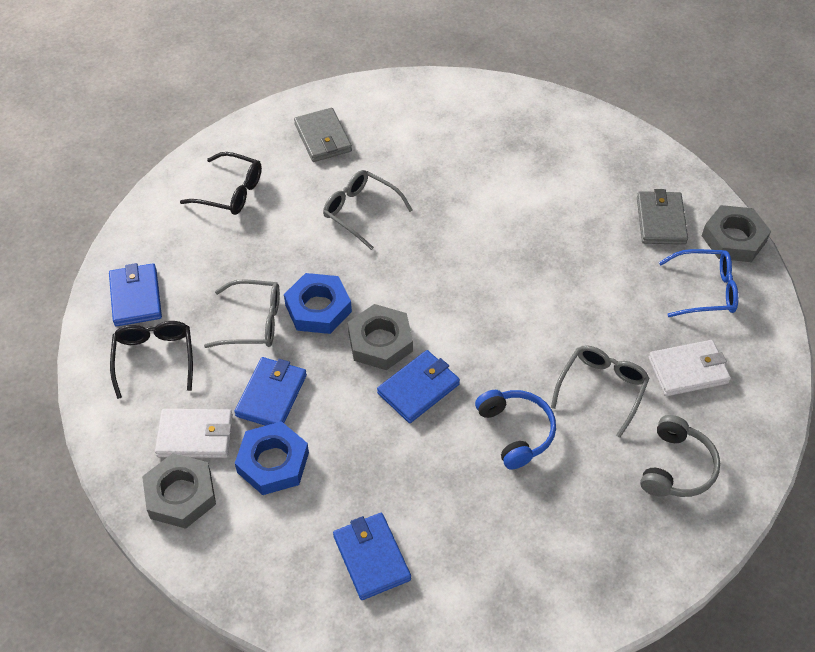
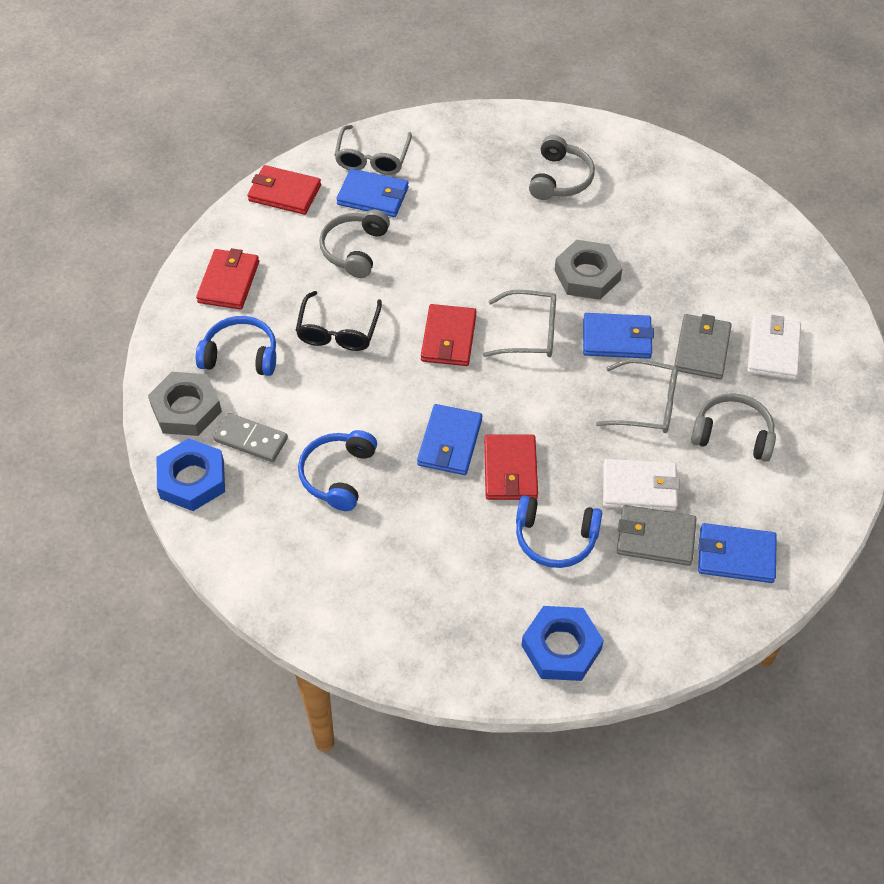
black glasses: [110,321,193,399] [180,152,262,215] = 2 -> [295,291,382,351] = 1
blue glasses: [659,249,738,317] = 1 -> none = 0
blue headphones: [475,390,556,470] = 1 -> [196,316,276,376] [298,430,377,511] [516,495,602,568] = 3
grey domino: none = 0 -> [213,413,288,462] = 1
grey headphones: [640,415,720,497] = 1 -> [319,209,390,278] [529,135,595,200] [691,393,776,462] = 3
grey nut: [142,453,216,529] [348,304,413,370] [702,205,771,262] = 3 -> [148,372,222,436] [554,240,623,300] = 2
red wallet: none = 0 -> [196,248,259,310] [247,165,321,215] [421,304,476,366] [484,434,538,500] = 4

